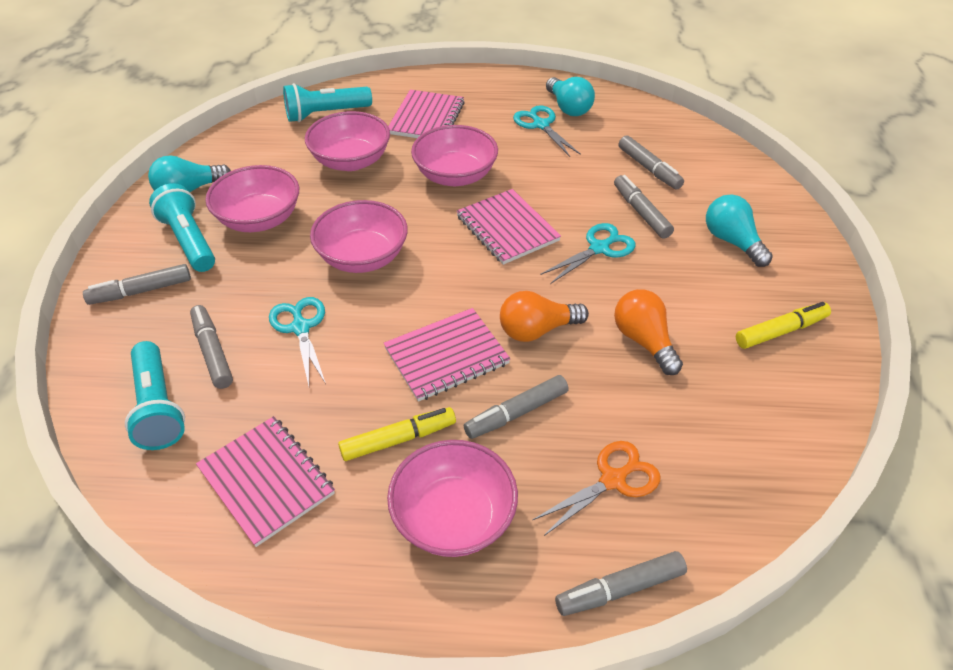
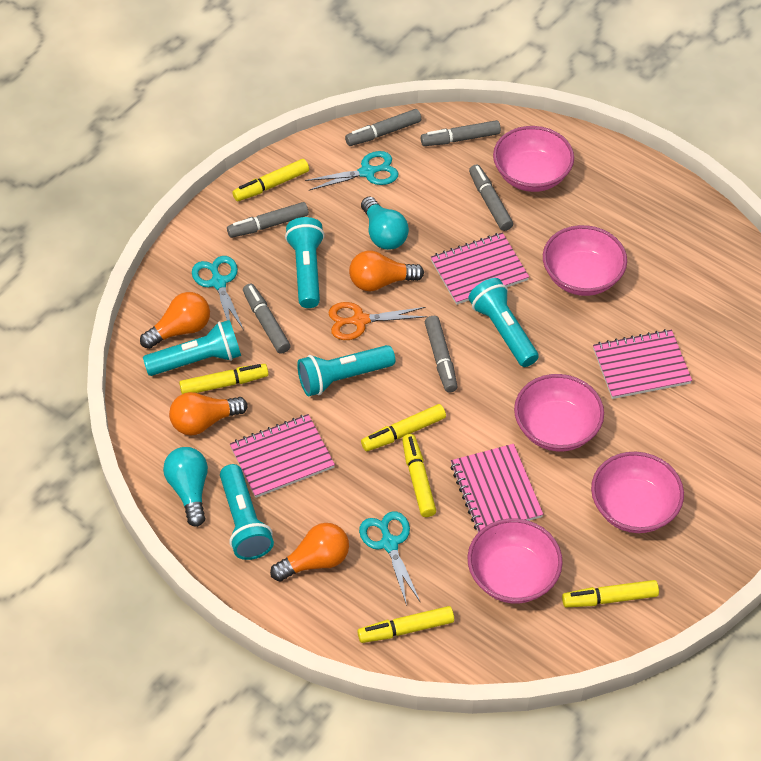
orange light bulb: [500,291,589,342] [614,289,683,375] = 2 -> [140,292,210,349] [169,392,248,436] [270,523,349,582] [349,251,424,291] = 4
turquoise flashlight: [125,341,185,450] [149,183,215,272] [283,83,372,122] = 3 -> [143,320,241,376] [220,464,274,560] [285,217,325,308] [297,345,395,396] [468,278,539,367] = 5
turquoise light bulb: [148,155,231,192] [546,77,595,116] [706,194,773,267] = 3 -> [163,447,208,527] [361,196,409,250] = 2
yellow marker: [338,407,456,461] [736,302,831,349] = 2 -> [179,364,269,394] [232,159,309,201] [357,606,454,643] [361,404,446,451] [402,434,436,517] [562,580,659,607] = 6

